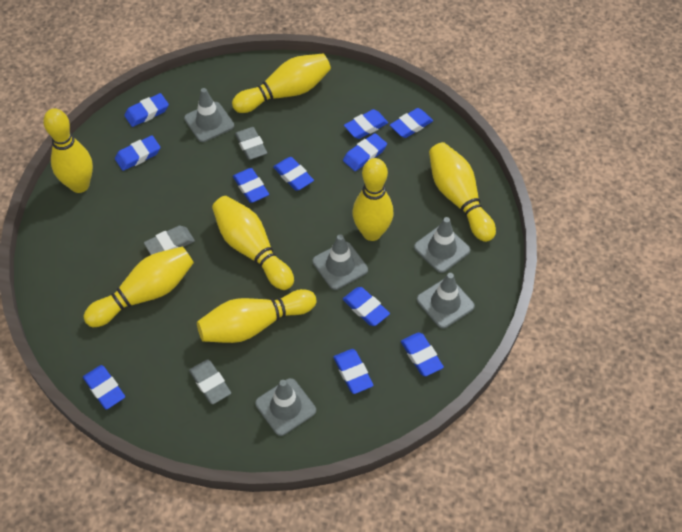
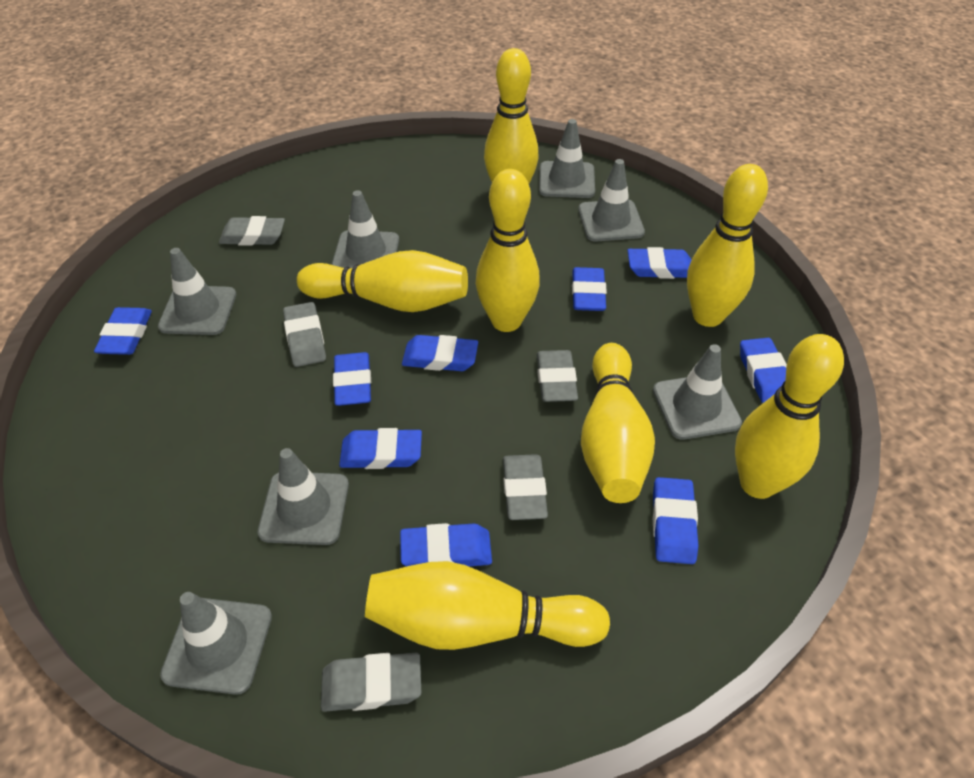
blue eraser: [83,365,125,410] [115,135,161,171] [124,93,169,127] [233,168,269,203] [273,157,314,191] [333,349,374,394] [343,133,387,171] [343,287,390,326] [344,109,388,139] [390,108,433,138] [401,332,444,376] = 11 -> [94,307,152,355] [333,352,371,406] [339,428,422,469] [400,523,492,567] [402,335,478,371] [572,267,607,311] [627,247,691,279] [653,477,698,564] [740,338,787,404] = 9
grey eraser: [144,226,195,255] [189,359,231,404] [235,127,267,160] = 3 -> [219,216,285,246] [283,302,326,367] [321,653,421,712] [503,454,548,520] [537,350,578,402] = 5
grey traffic cone: [184,88,234,142] [255,378,316,436] [313,234,368,290] [414,217,470,273] [417,273,475,329] = 5 -> [158,248,236,335] [160,592,272,695] [258,448,349,545] [332,190,399,268] [539,119,595,198] [578,159,645,242] [653,344,742,440] = 7

